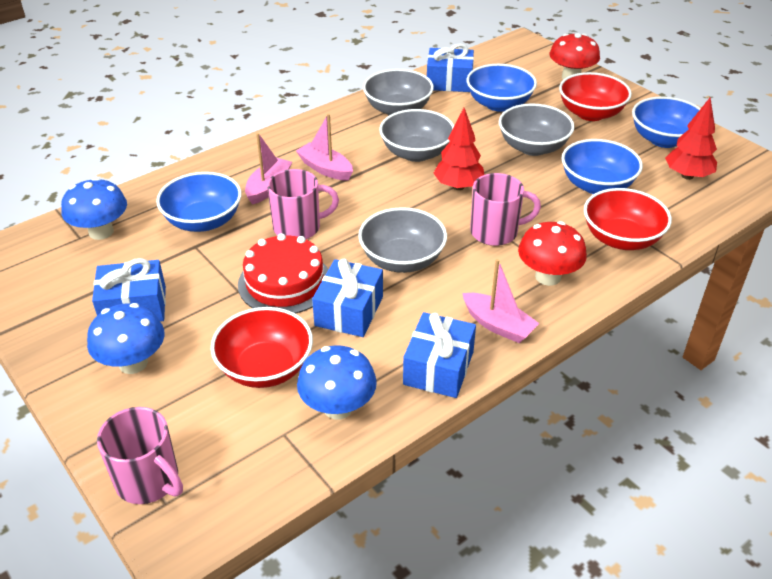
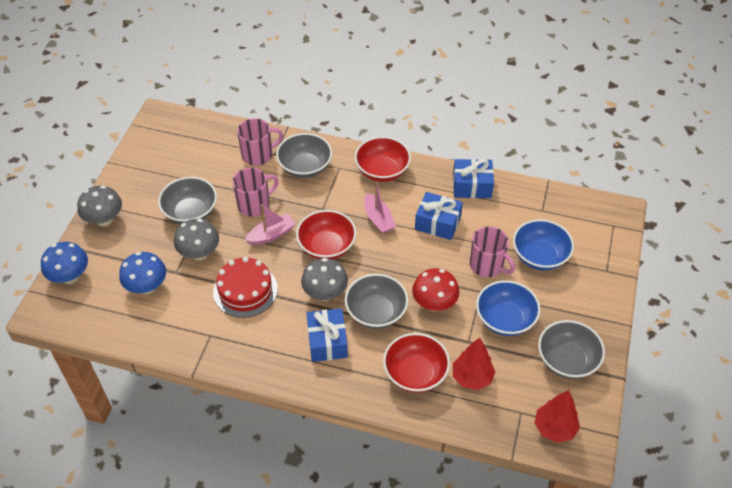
blue bowl: [156,172,242,232] [467,64,537,112] [562,139,643,194] [632,96,701,148] = 4 -> [476,280,540,336] [513,219,574,270] = 2
blue gift: [92,258,166,322] [312,259,383,337] [403,312,476,398] [427,43,474,92] = 4 -> [307,308,348,362] [415,192,463,240] [453,159,494,198] = 3
blue mushroom: [61,178,127,240] [87,303,165,374] [297,345,377,420] = 3 -> [41,242,88,284] [119,252,166,294] = 2
grey mushroom: none = 0 -> [77,186,122,226] [174,219,219,260] [301,258,348,301] = 3
pink boat: [245,133,292,205] [296,114,353,181] [462,259,540,343] = 3 -> [245,204,295,245] [364,182,396,234] = 2
red mushroom: [518,221,587,286] [550,33,600,79] = 2 -> [412,268,459,311] = 1

